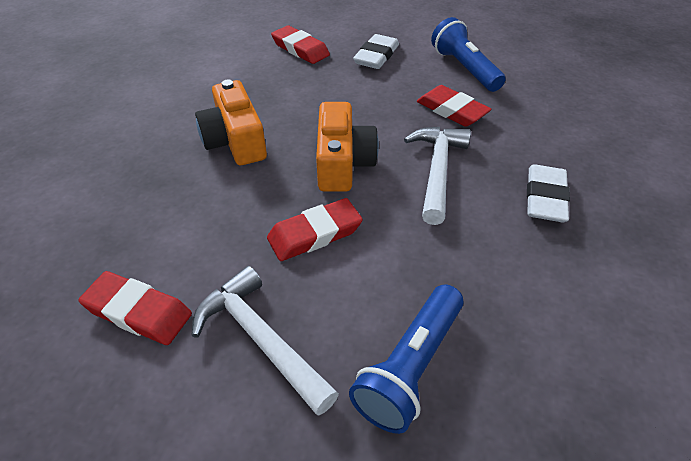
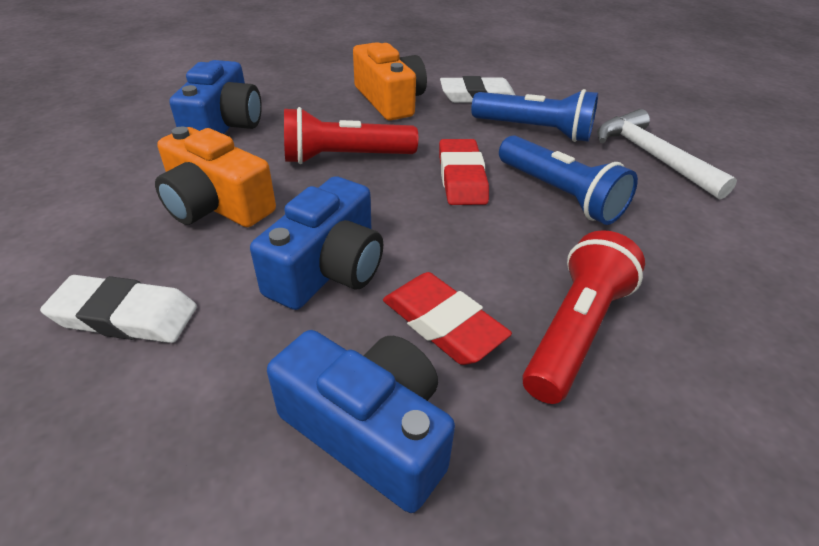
blue camera: none = 0 -> [170,60,262,134] [250,176,383,310] [267,330,455,513] = 3
red eraser: [78,271,192,345] [267,198,363,261] [271,26,330,64] [417,85,491,127] = 4 -> [383,272,512,365] [439,139,489,205] = 2
red flashlight: none = 0 -> [284,107,418,164] [523,230,645,404] = 2
white hammer: [191,266,339,416] [404,127,471,225] = 2 -> [597,109,737,200] = 1

